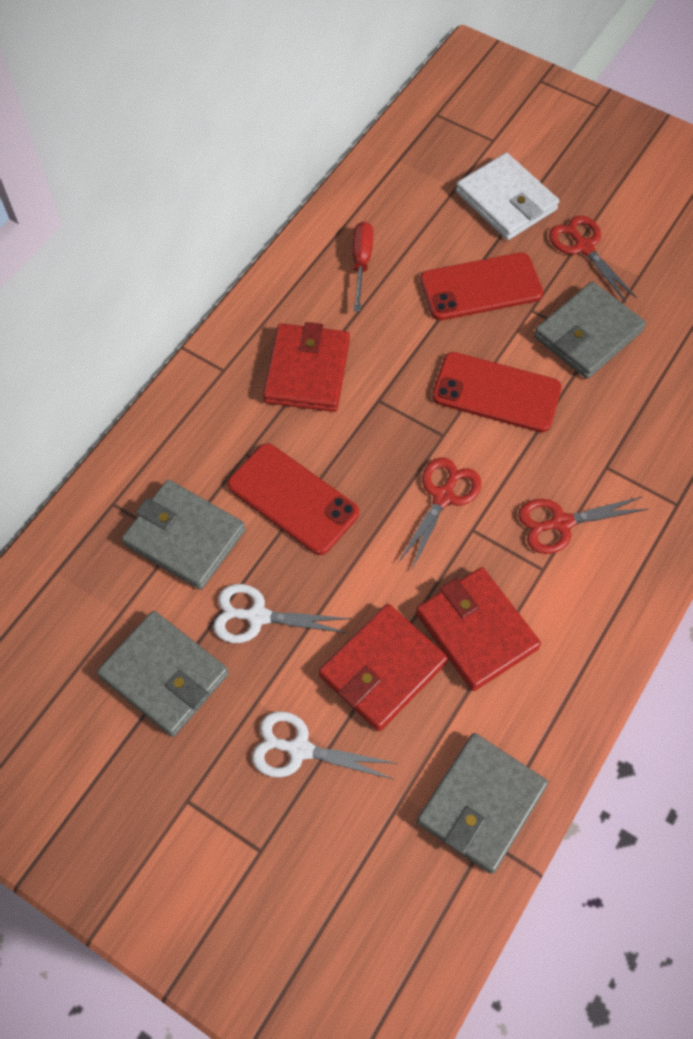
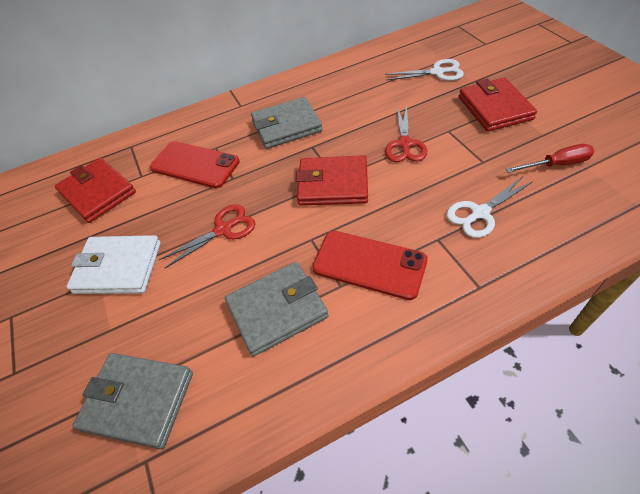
grey wallet: [97,611,229,737] [122,480,246,590] [417,733,548,874] [534,281,646,379] = 4 -> [73,353,193,449] [225,262,329,356] [251,97,323,149] = 3
red phone: [227,443,359,555] [420,252,543,320] [432,352,562,433] = 3 -> [150,141,240,188] [312,231,428,300] = 2
red scissors: [398,457,481,569] [518,496,648,554] [549,215,637,303] = 3 -> [159,204,255,269] [385,105,427,162] = 2

